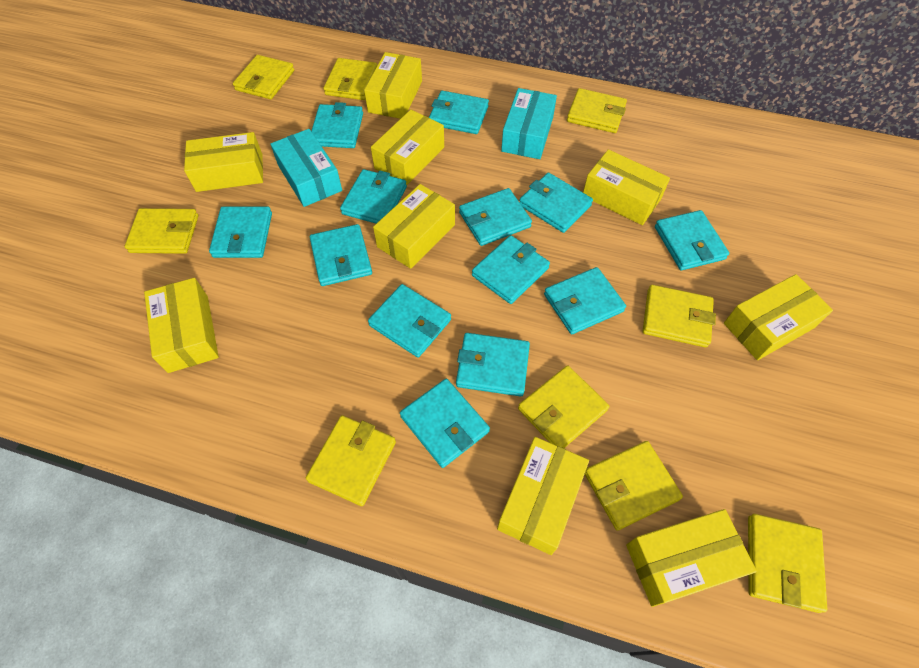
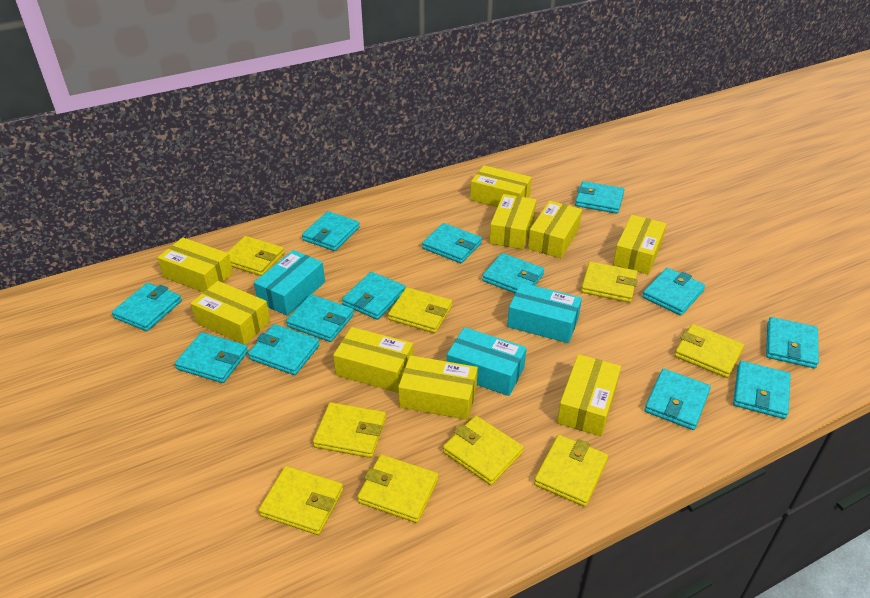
turquoise box: [270,129,342,207] [501,88,557,159] = 2 -> [254,250,325,316] [447,327,527,396] [507,283,582,343] = 3

